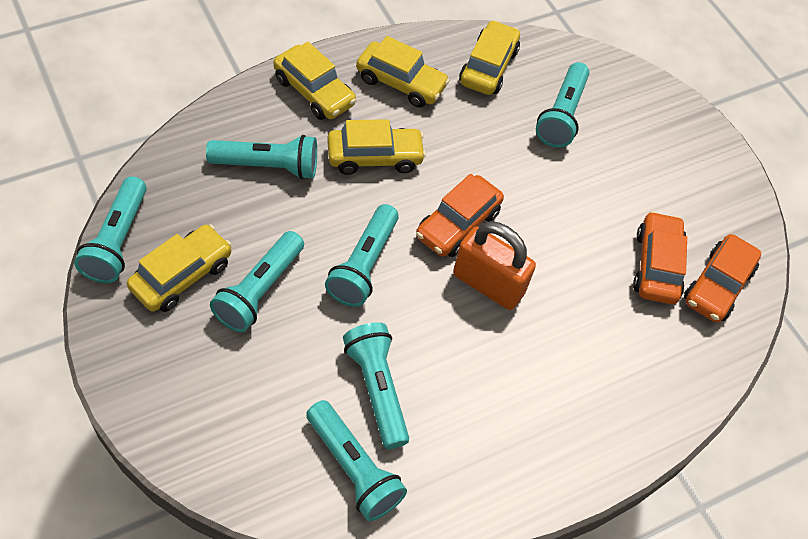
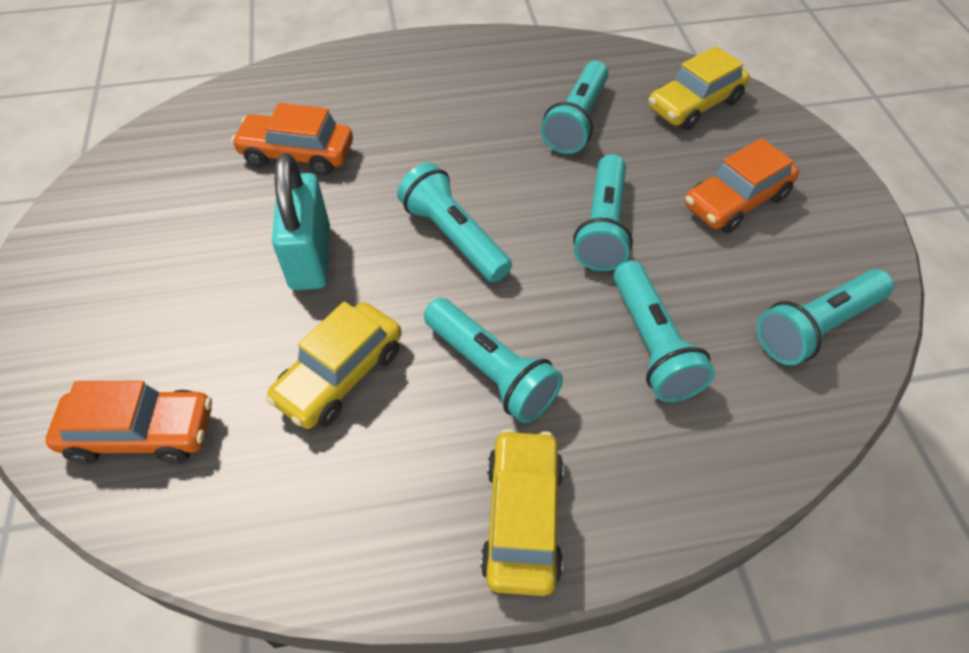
orange padlock: [453,221,536,310] = 1 -> none = 0
turquoise flashlight: [74,176,147,283] [206,135,317,179] [210,231,304,332] [306,400,407,521] [325,204,399,307] [343,322,409,449] [536,62,589,148] = 7 -> [397,163,512,283] [424,298,563,423] [541,61,608,154] [573,154,633,271] [613,260,715,402] [757,269,894,365] = 6
turquoise padlock: none = 0 -> [272,153,330,290] = 1
yellow car: [127,224,232,312] [273,42,357,120] [327,119,426,175] [356,36,450,107] [459,20,520,95] = 5 -> [266,302,401,429] [480,429,564,596] [649,46,749,130] = 3

